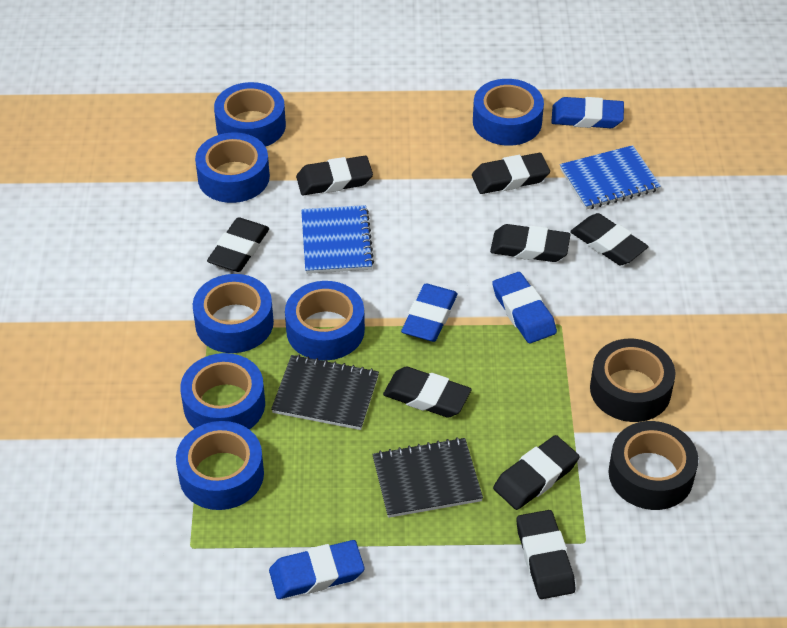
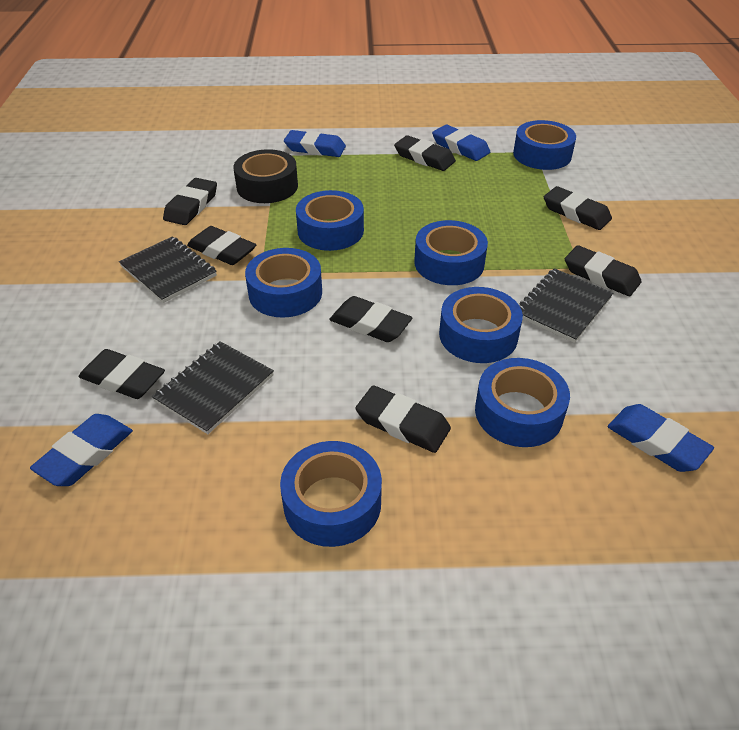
black notebook: [271,355,379,430] [372,437,483,518] = 2 -> [119,236,217,303] [152,341,274,434] [519,268,613,343] = 3
black tape: [590,339,675,422] [608,421,698,510] = 2 -> [233,149,298,203] = 1
blue notebook: [301,205,374,274] [560,145,661,210] = 2 -> none = 0

